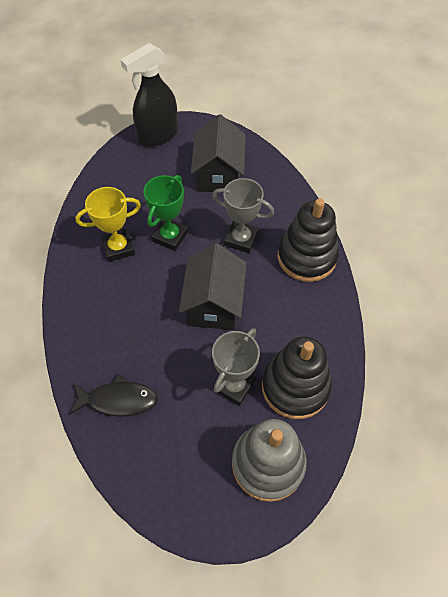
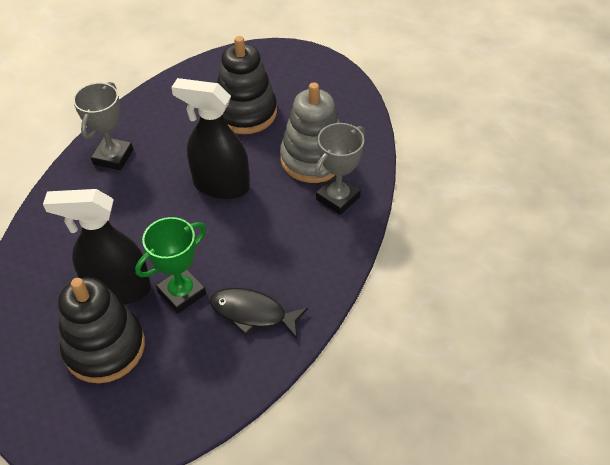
black house: [179,243,247,330] [191,114,245,192] = 2 -> none = 0
black spray bottle: [121,43,178,147] = 1 -> [43,189,151,305] [171,78,250,199] = 2
yellow trophy: [75,187,141,262] = 1 -> none = 0

